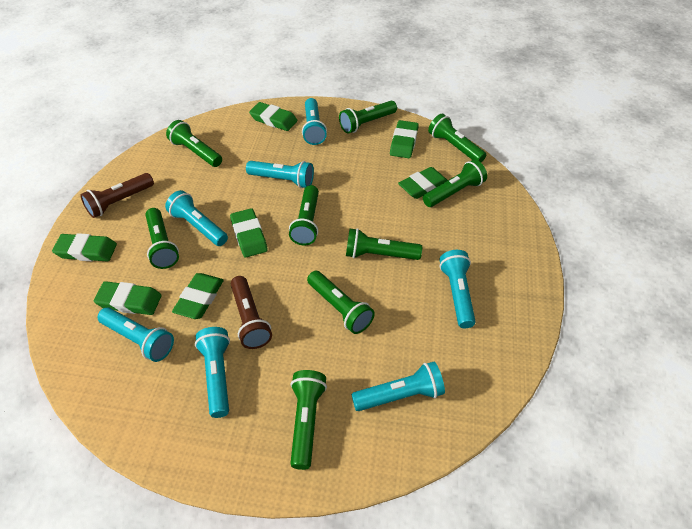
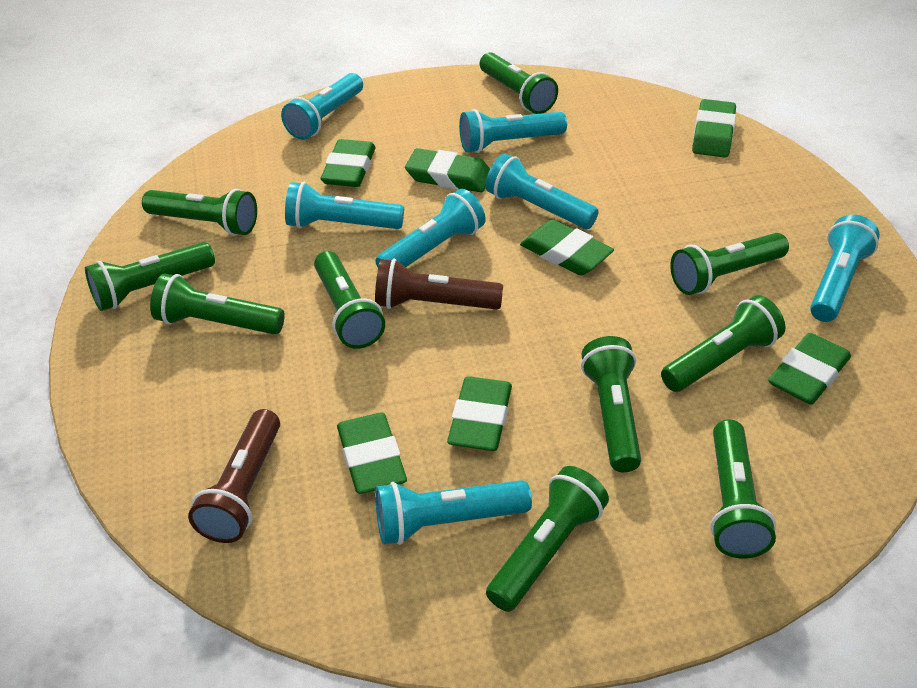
green flashlight: [145,208,179,269] [166,120,222,167] [289,185,319,245] [290,370,327,470] [307,271,375,334] [339,101,397,133] [346,228,422,260] [423,159,487,207] [428,114,486,162] = 9 -> [85,242,215,311] [142,189,257,236] [150,273,285,335] [314,251,385,349] [480,52,558,114] [486,466,609,612] [581,336,641,472] [661,295,786,392] [670,233,789,295] [710,419,776,558] = 10

